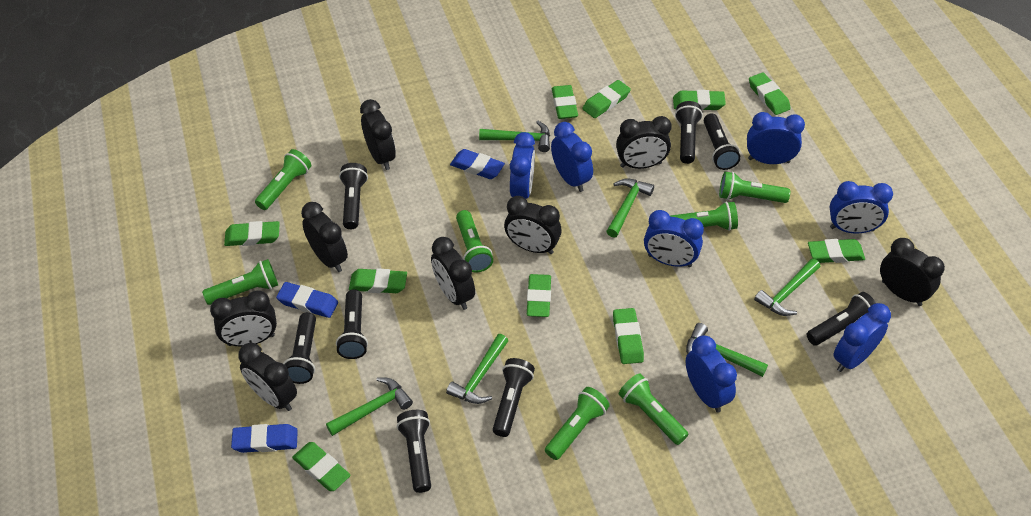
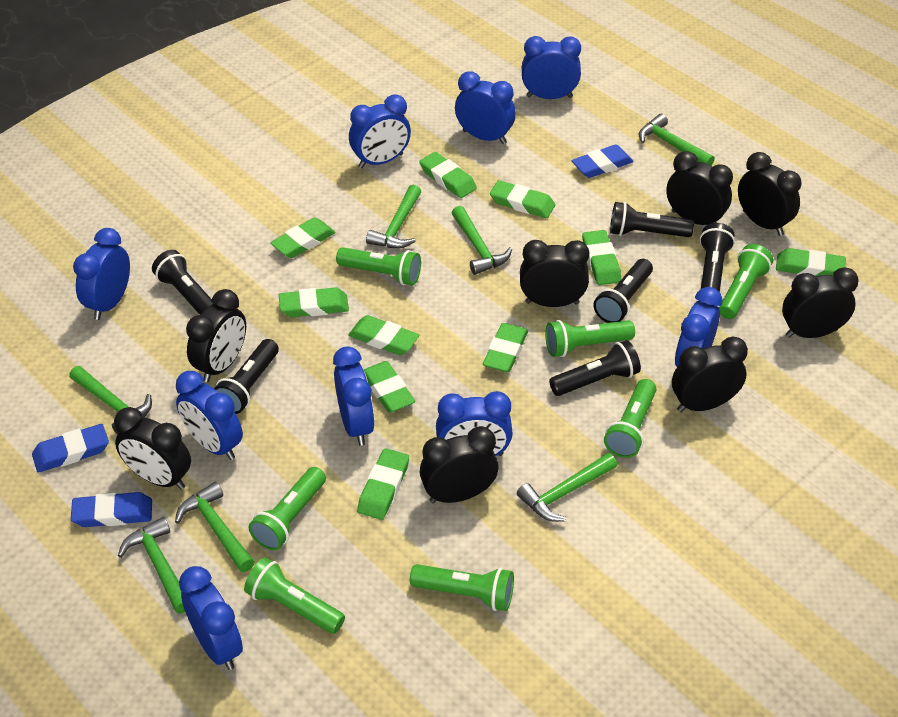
black flashlight: [283,312,316,384] [336,289,368,359] [339,163,368,229] [397,410,431,493] [493,358,535,437] [675,101,703,164] [704,113,741,170] [807,292,876,346] = 8 -> [152,250,214,315] [214,339,279,414] [549,340,641,396] [593,259,653,323] [610,202,694,237] [700,223,735,292] = 6
blue clock: [510,132,535,199] [551,122,593,192] [644,210,704,267] [686,335,737,413] [747,112,805,164] [830,181,893,233] [833,303,891,372] = 7 -> [73,228,130,320] [176,371,243,460] [179,566,243,670] [333,346,375,446] [349,95,411,168] [436,391,513,456] [455,71,516,144] [522,36,581,99] [675,287,722,367] = 9
green hammer: [326,377,413,436] [446,334,508,404] [479,121,550,152] [606,179,654,238] [686,323,768,377] [754,258,820,316] = 6 -> [69,366,152,435] [118,517,185,614] [175,482,255,572] [366,185,421,249] [452,206,512,275] [517,453,617,522] [639,114,715,165] = 7

